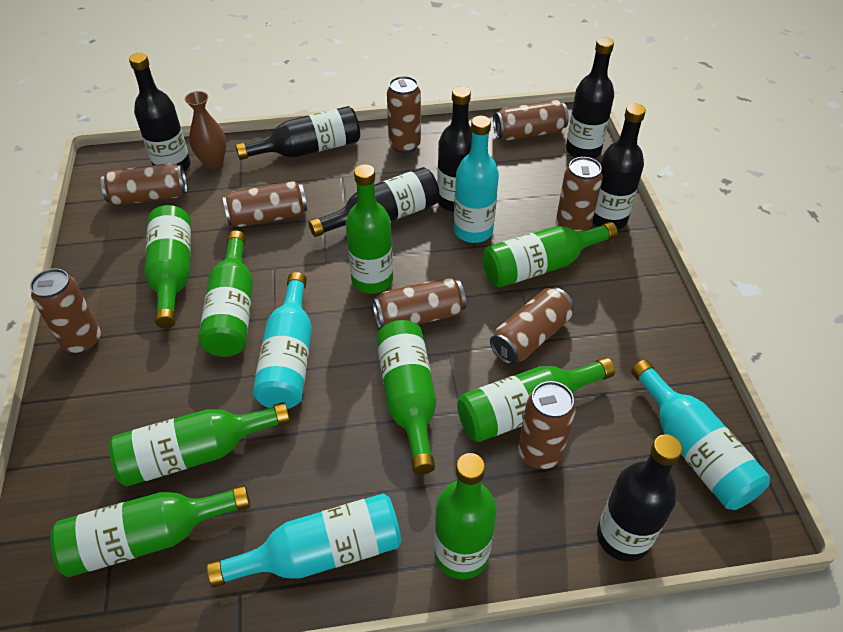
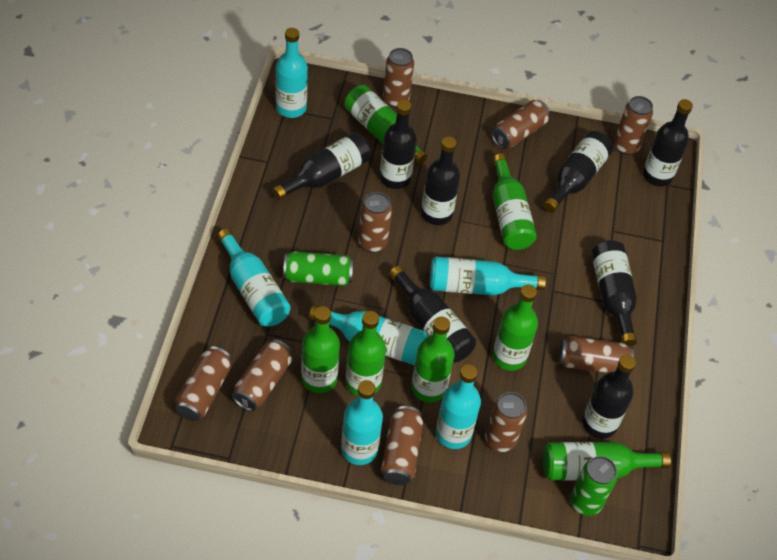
black bottle: [129,53,191,172] [235,106,360,160] [309,167,439,237] [437,86,472,212] [566,37,614,159] [592,104,646,230] [597,434,682,562] = 7 -> [272,132,371,200] [380,100,417,189] [389,266,476,363] [421,137,460,225] [543,131,613,213] [582,354,636,439] [592,240,637,347] [643,99,693,187] = 8
brown vase: [185,91,226,169] = 1 -> none = 0
green bottle: [50,485,250,577] [109,402,290,487] [145,205,191,328] [199,231,253,357] [346,164,393,294] [376,320,436,475] [434,453,497,580] [457,357,615,442] [482,222,618,288] = 9 -> [301,306,340,393] [344,85,427,165] [346,311,386,396] [411,316,455,403] [492,285,538,371] [493,153,537,250] [543,442,671,481] = 7
green can: none = 0 -> [283,251,353,286] [570,456,617,516] = 2
turquoise bottle: [207,494,401,588] [253,272,312,409] [454,116,499,243] [631,360,770,510] = 4 -> [218,229,291,327] [276,28,308,118] [309,305,427,365] [341,380,383,465] [430,257,546,296] [436,364,481,449] = 6

